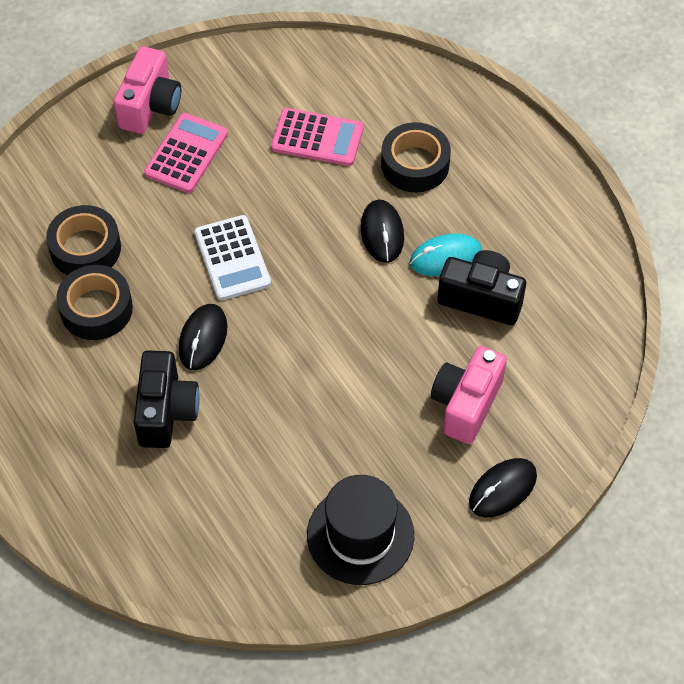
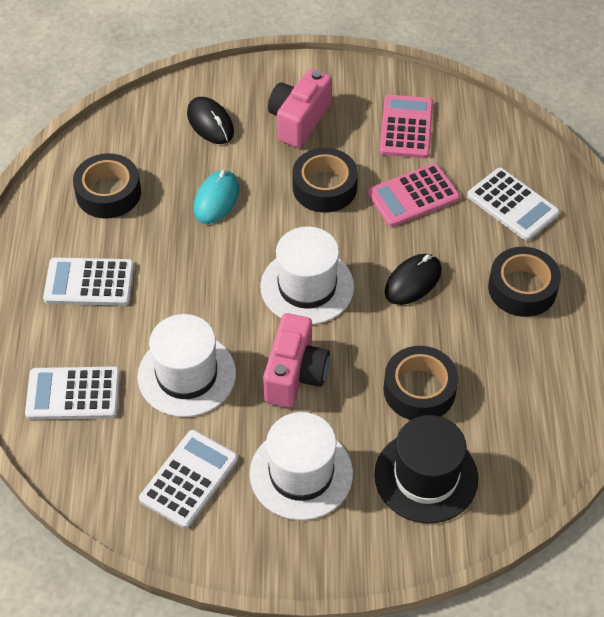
black camera: [134,351,200,448] [437,250,526,325] = 2 -> none = 0
black mouse: [179,304,228,370] [361,200,404,263] [469,458,537,517] = 3 -> [187,97,234,144] [385,254,442,305] = 2
black tape: [46,205,121,275] [56,265,133,340] [381,122,451,192] = 3 -> [73,153,141,219] [292,148,358,213] [384,346,458,420] [488,247,561,317] = 4
white calculator: [194,215,271,301] = 1 -> [25,366,120,420] [43,258,134,306] [139,430,238,529] [467,168,560,241] = 4
white hat: none = 0 -> [137,314,236,417] [250,412,353,520] [261,227,354,325] = 3

